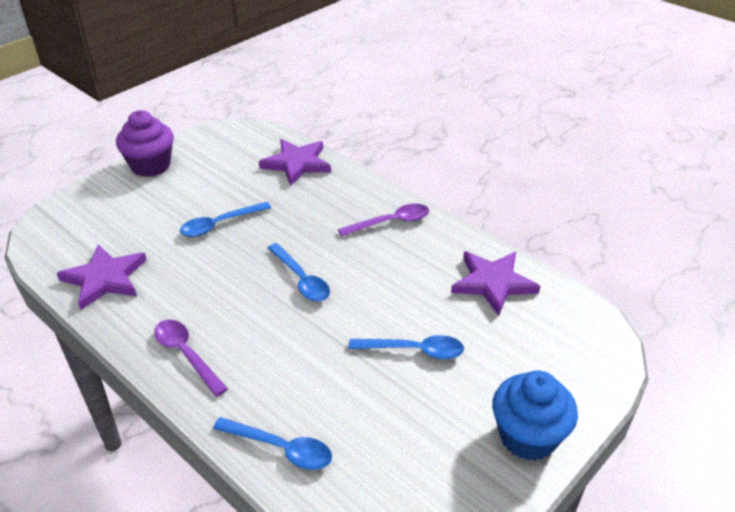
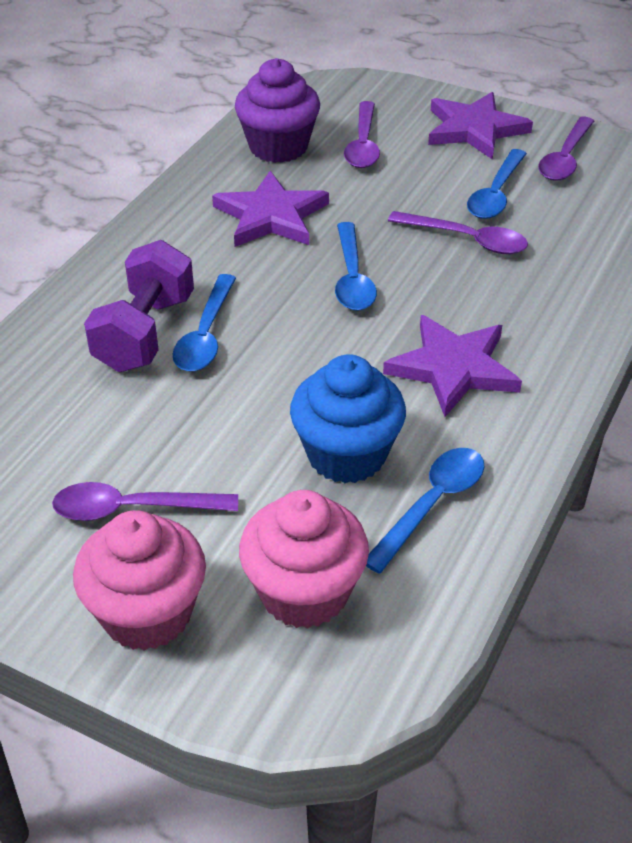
pink cupcake: none = 0 -> [73,510,206,651] [239,490,369,629] = 2
purple dumbbell: none = 0 -> [84,240,194,372] = 1
purple spoon: [154,320,228,397] [338,204,429,237] = 2 -> [52,482,238,521] [344,101,380,168] [388,211,528,254] [538,117,594,181] = 4

